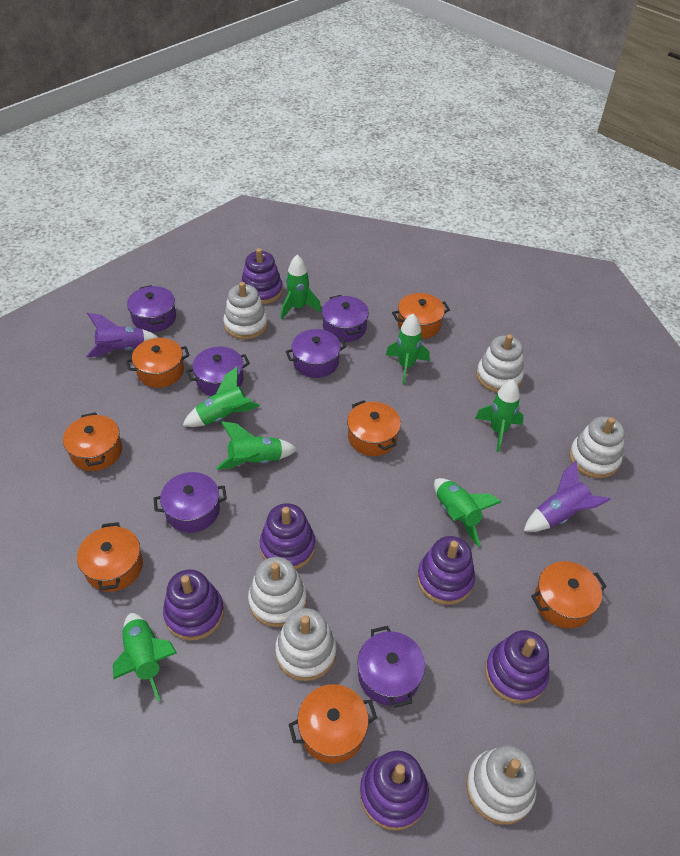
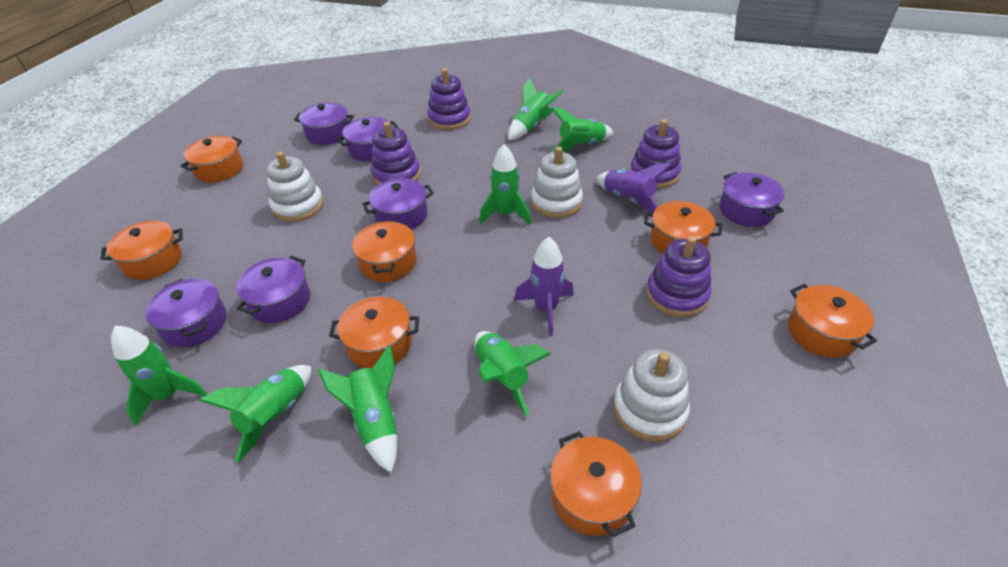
purple stacking toy: [163,569,224,641] [241,248,283,304] [260,503,315,569] [360,751,429,831] [417,536,475,605] [485,630,549,704] = 6 -> [371,122,420,185] [428,68,471,130] [630,119,681,188] [646,236,711,317] = 4
white stacking toy: [223,282,268,340] [248,557,307,627] [275,608,337,681] [466,745,536,825] [476,334,524,393] [569,416,625,478] = 6 -> [266,151,323,222] [531,147,583,218] [613,349,690,442] = 3

